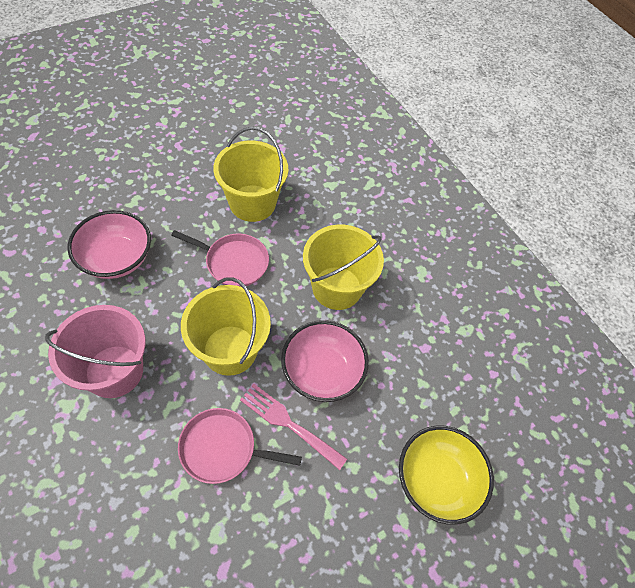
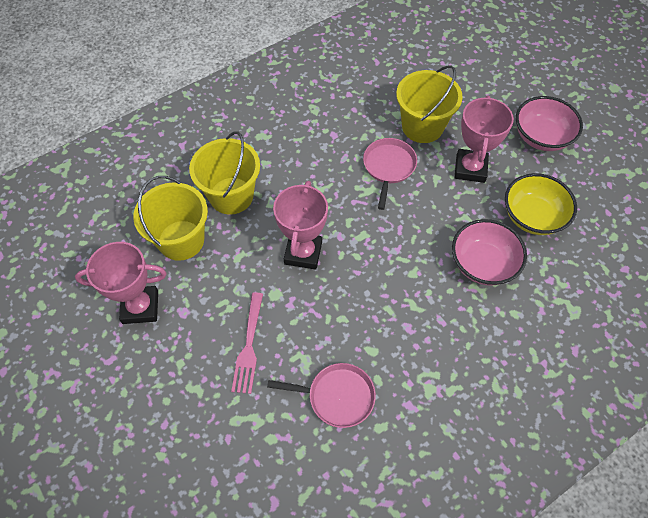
pink bucket: [45,305,145,398] = 1 -> none = 0
pink trophy: none = 0 -> [75,242,167,324] [273,181,328,270] [454,96,514,183] = 3

